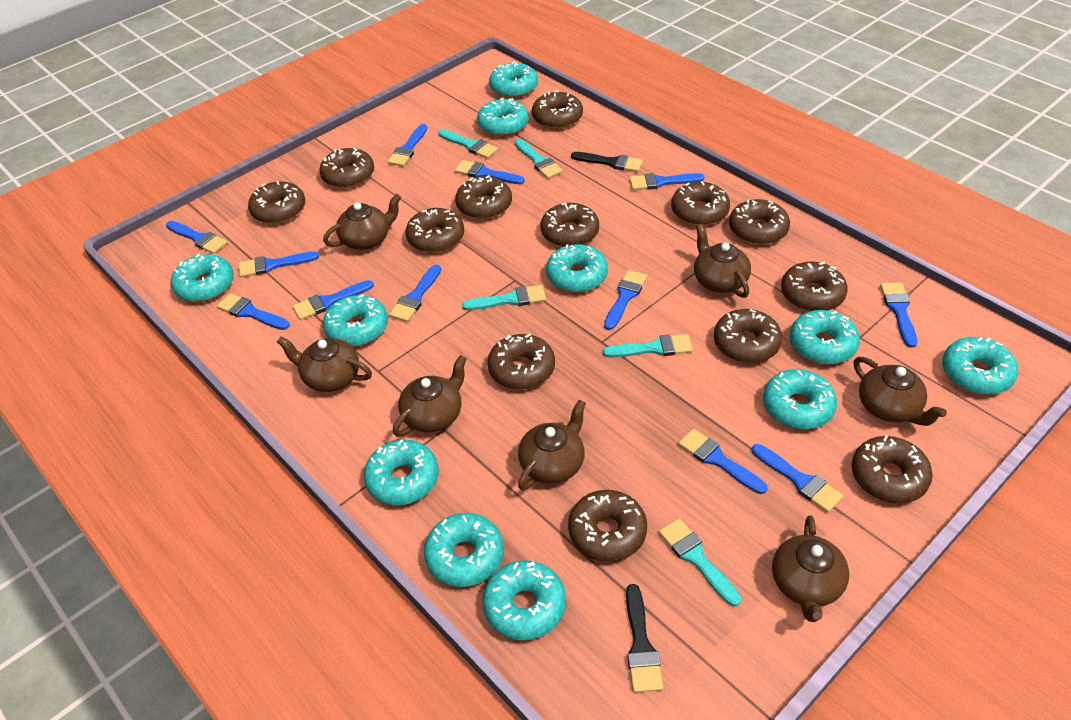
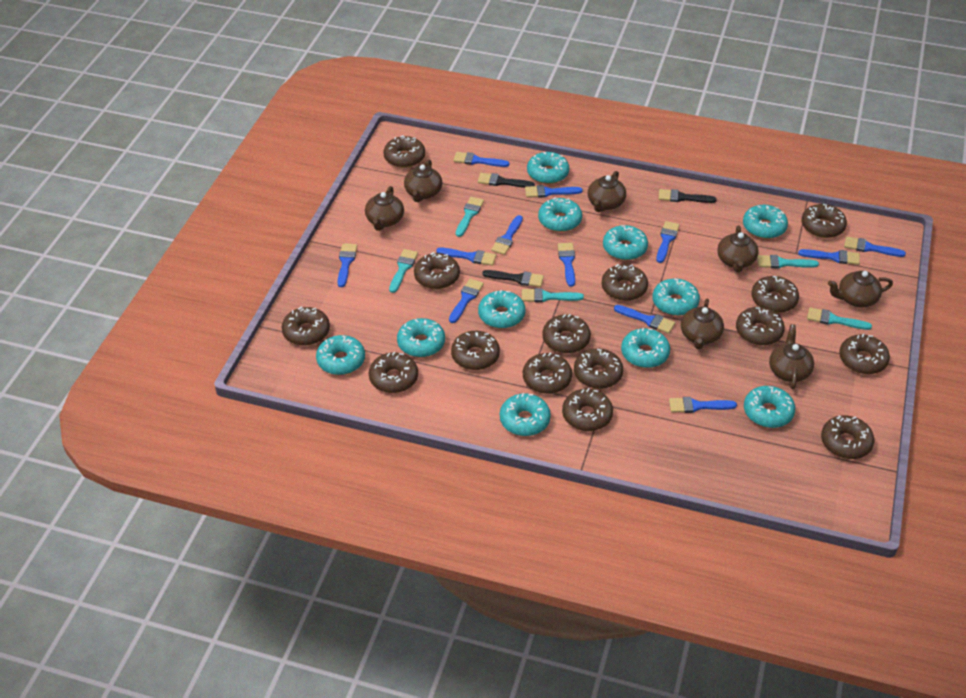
black brush: [571,152,643,172] [626,584,663,693] = 2 -> [478,173,535,188] [482,270,544,287] [659,189,717,203] = 3
brown donut: [248,181,305,224] [320,148,374,188] [405,208,464,253] [455,175,512,219] [487,333,555,389] [532,90,583,129] [541,203,599,247] [568,490,647,562] [671,182,730,226] [714,309,782,363] [729,199,790,245] [781,261,848,311] [852,435,933,503] = 13 -> [281,307,330,346] [369,352,418,393] [384,135,425,168] [414,252,460,289] [451,331,500,370] [523,353,572,394] [542,314,591,353] [562,388,613,431] [574,348,623,389] [602,264,648,301] [736,307,785,345] [751,276,799,313] [802,204,847,238] [821,415,874,459] [839,334,890,374] = 15

